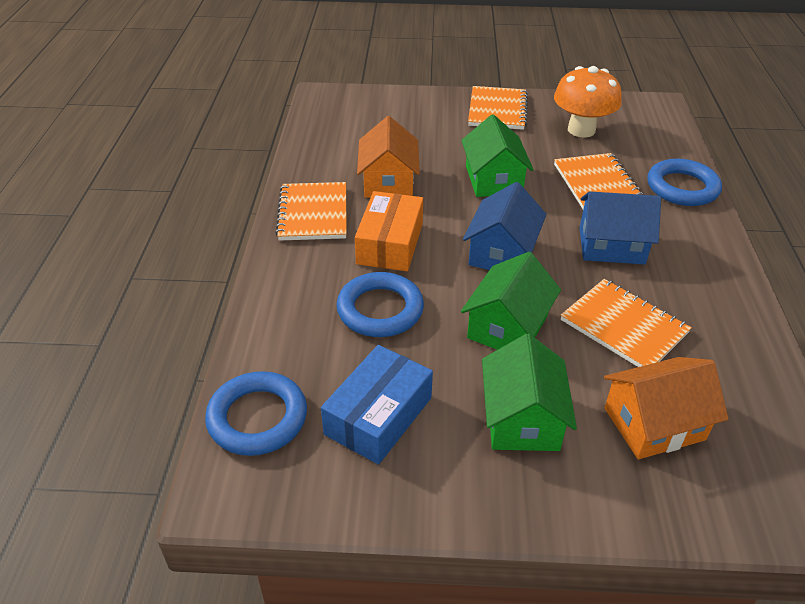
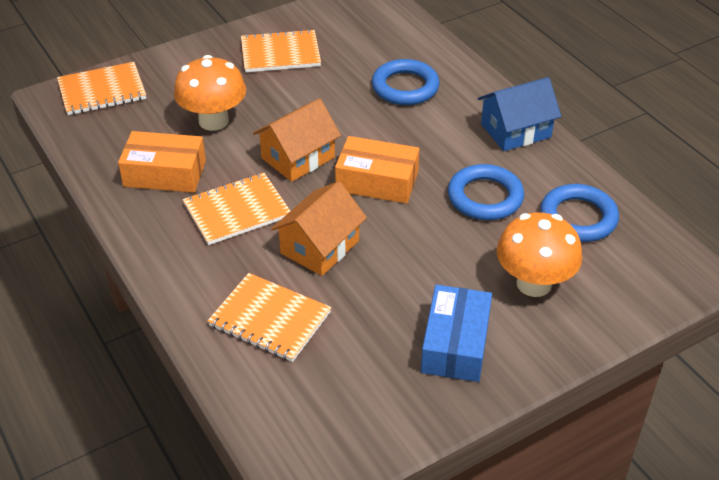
blue house: [463,182,547,270] [580,191,661,264] = 2 -> [478,77,561,151] = 1
green house: [461,114,534,197] [461,252,561,350] [482,334,577,451] = 3 -> none = 0
orange box: [355,191,423,271] = 1 -> [118,131,206,193] [335,136,419,204] = 2
orange mushroom: [554,66,622,138] = 1 -> [174,55,246,131] [497,212,582,297] = 2

